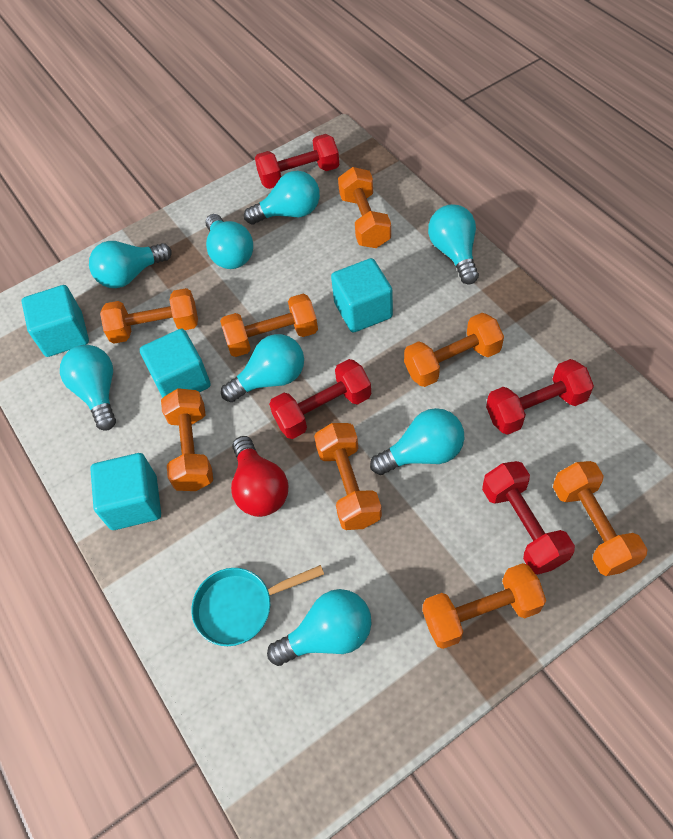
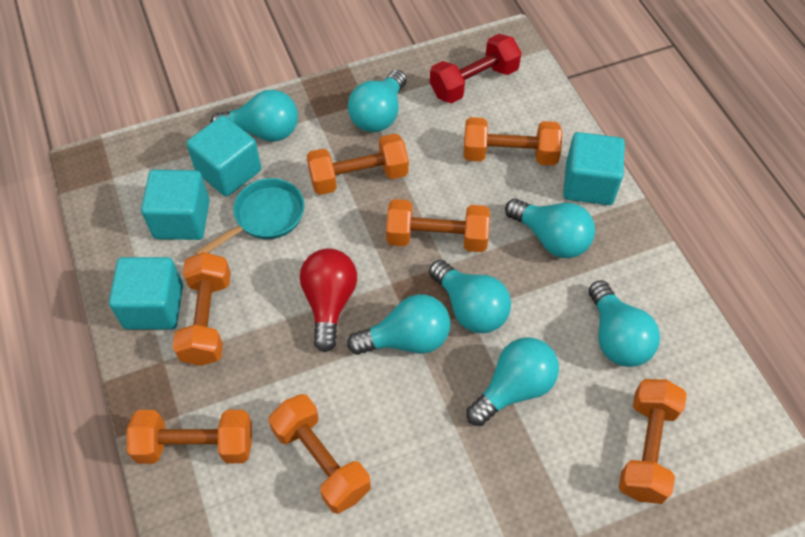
orange dumbbell: [100,288,198,344] [161,388,213,491] [220,294,318,357] [314,423,382,530] [338,167,391,248] [404,313,504,387] [422,563,546,649] [553,461,648,576] = 8 -> [127,410,252,464] [172,252,231,366] [269,394,371,514] [307,133,409,195] [386,199,490,252] [464,117,562,166] [619,379,687,504] = 7
red dumbbell: [255,134,339,189] [269,359,371,439] [482,461,575,575] [486,359,594,435] = 4 -> [430,34,521,103] = 1
turquoise light bulb: [60,345,116,431] [89,241,172,288] [205,214,253,269] [221,334,304,402] [244,171,320,225] [267,589,371,666] [370,408,464,475] [428,204,479,284] = 8 -> [211,90,298,142] [347,294,451,355] [348,70,406,132] [429,260,511,333] [466,337,559,426] [505,198,595,258] [589,280,660,367] = 7

